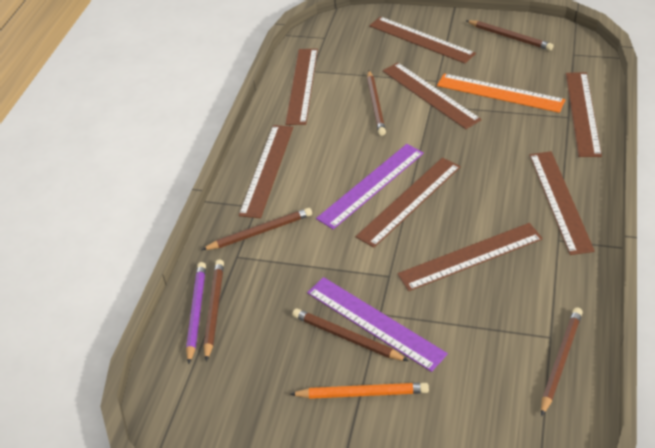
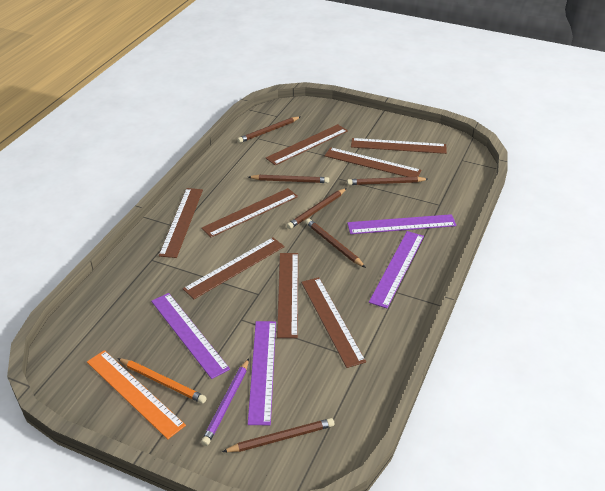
purple ruler: [307,277,448,372] [316,144,424,229] = 2 -> [151,293,230,379] [248,321,276,425] [347,214,457,234] [369,231,424,308] = 4

